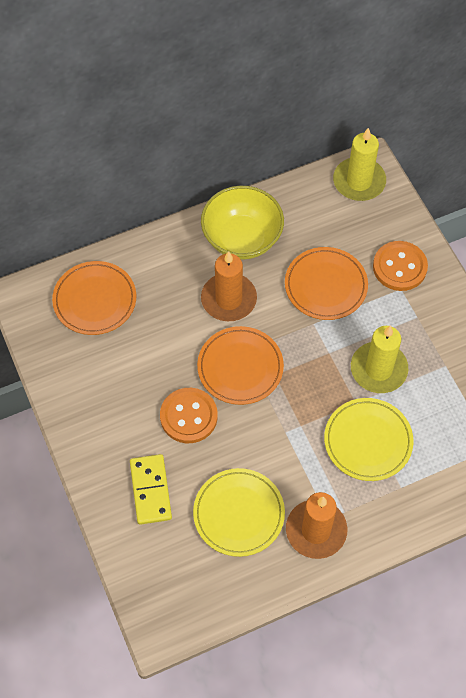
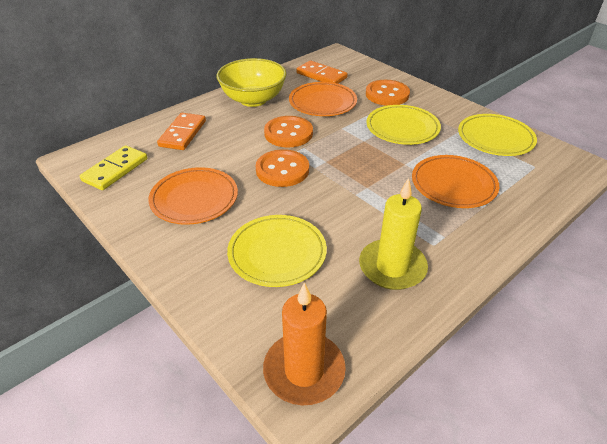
orange button: [160,388,218,443] [373,241,428,291] = 2 -> [256,149,309,187] [264,116,313,147] [366,80,410,106] = 3
orange candle: [201,251,257,321] [286,492,347,559] = 2 -> [263,282,346,405] = 1
orange domino: none = 0 -> [157,113,206,150] [296,60,348,84] = 2
yellow candle: [333,128,386,201] [351,325,408,393] = 2 -> [359,178,428,290] = 1
yellow plate: [193,468,285,557] [324,398,414,481] = 2 -> [227,215,327,287] [366,105,441,145] [458,114,537,156] = 3

